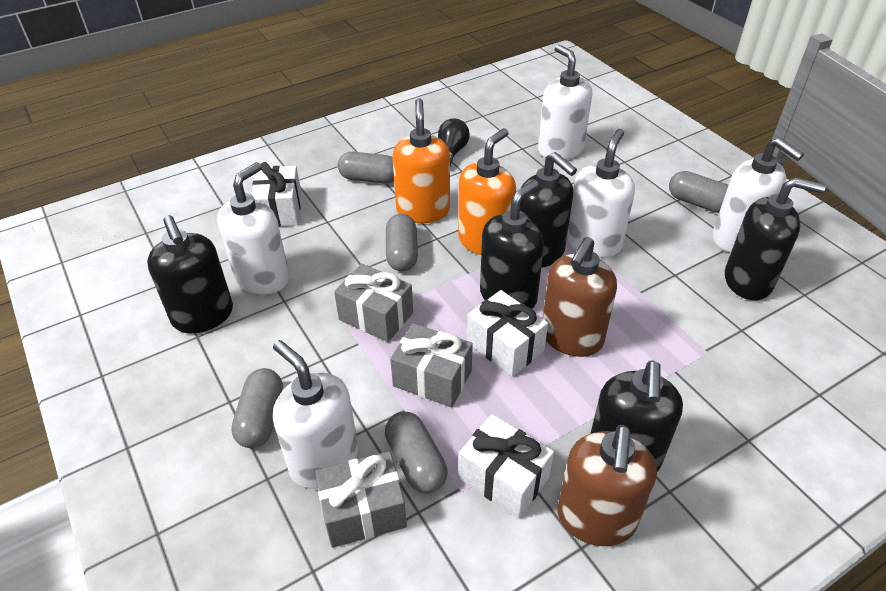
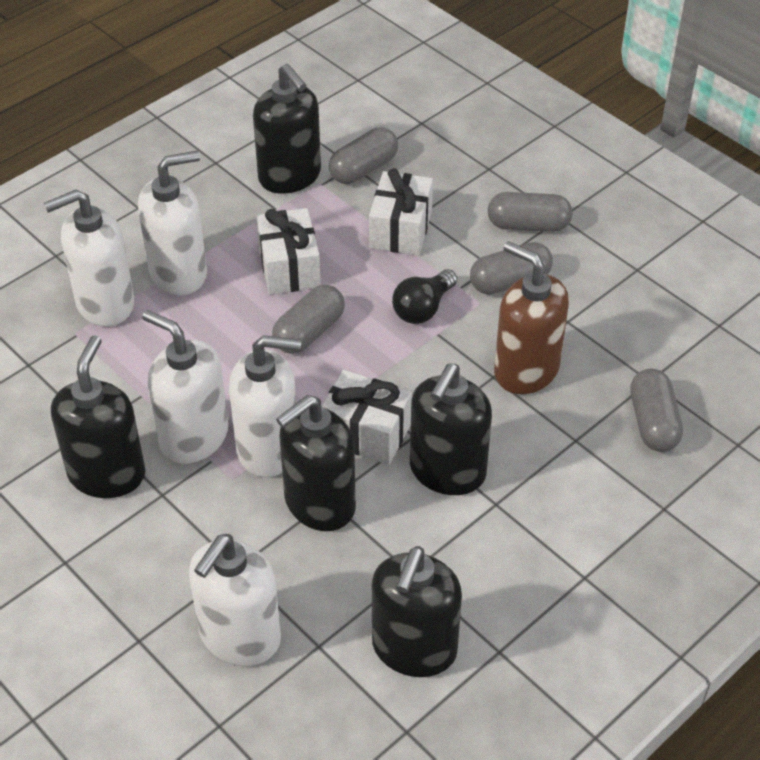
brown soap dispenser: [543,237,617,357] [558,425,657,546] = 2 -> [494,241,569,394] = 1
grey gift: [315,451,407,548] [334,264,413,342] [390,323,473,407] = 3 -> none = 0
orange soap dispenser: [392,98,450,223] [458,128,516,255] = 2 -> none = 0

